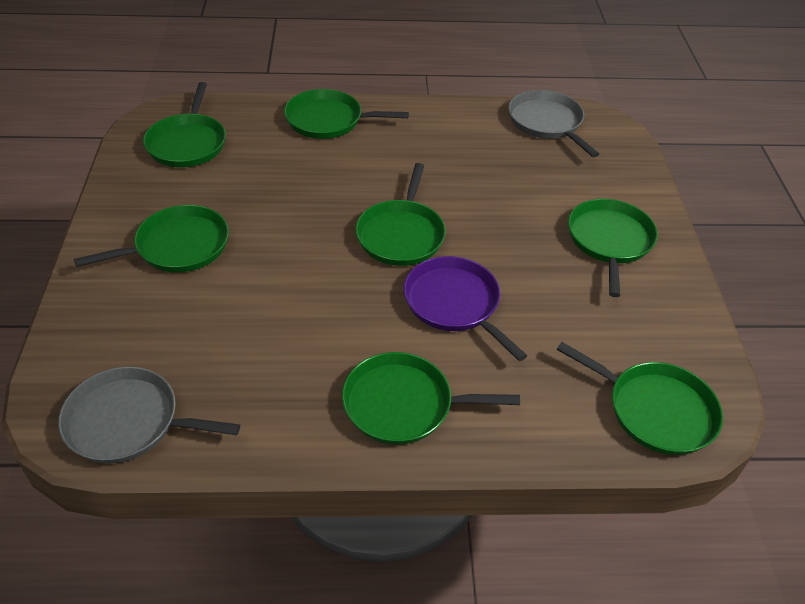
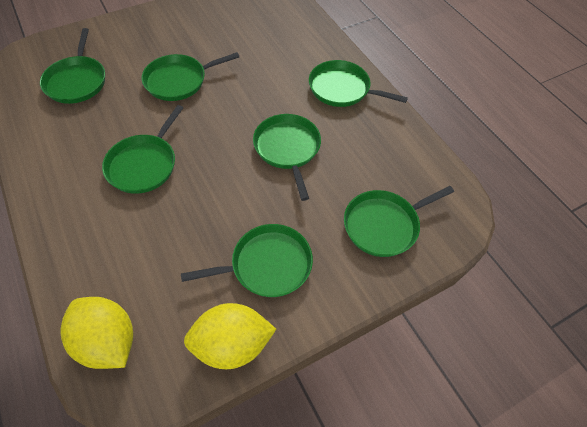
grey pan: [58,366,240,463] [508,90,599,157] = 2 -> none = 0
purple pan: [404,256,527,361] = 1 -> none = 0
yellow lemon: none = 0 -> [60,297,133,369] [184,303,276,369] = 2

